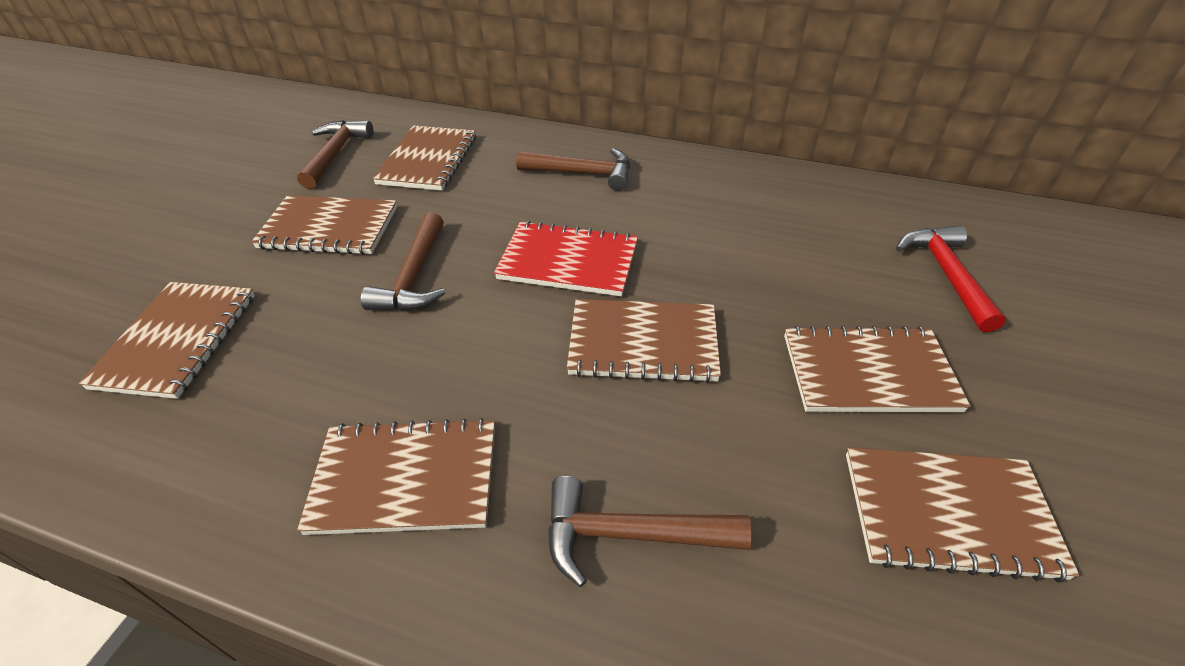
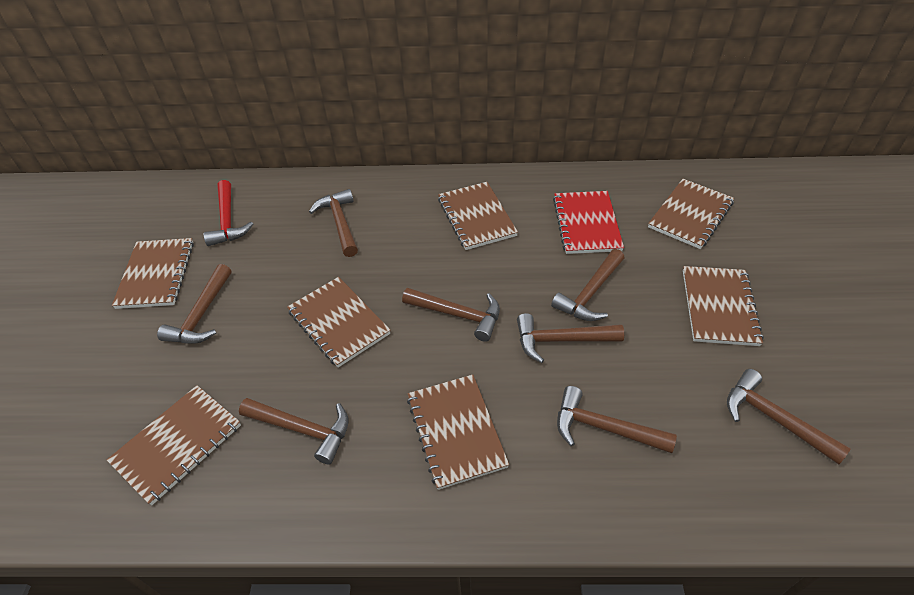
brown hammer: [297,120,373,189] [361,212,445,311] [516,148,630,191] [548,476,752,587] = 4 -> [157,264,231,344] [239,398,349,465] [309,189,358,257] [402,288,500,342] [517,313,624,363] [551,249,624,321] [557,386,677,453] [727,369,851,464] = 8

